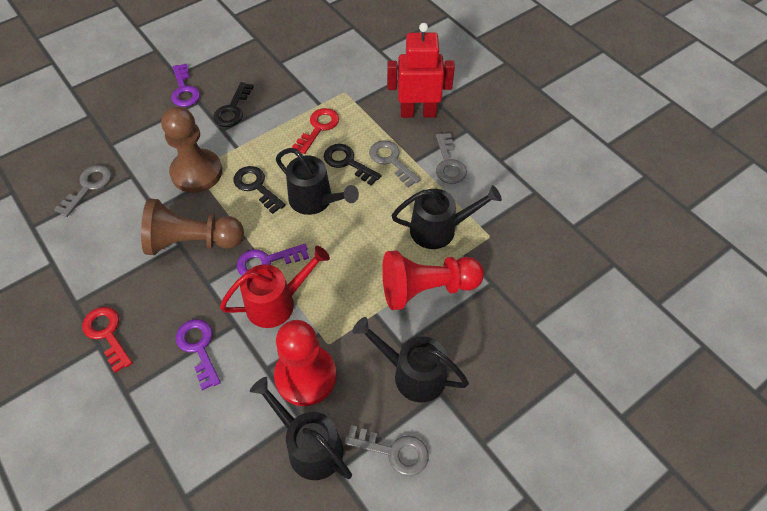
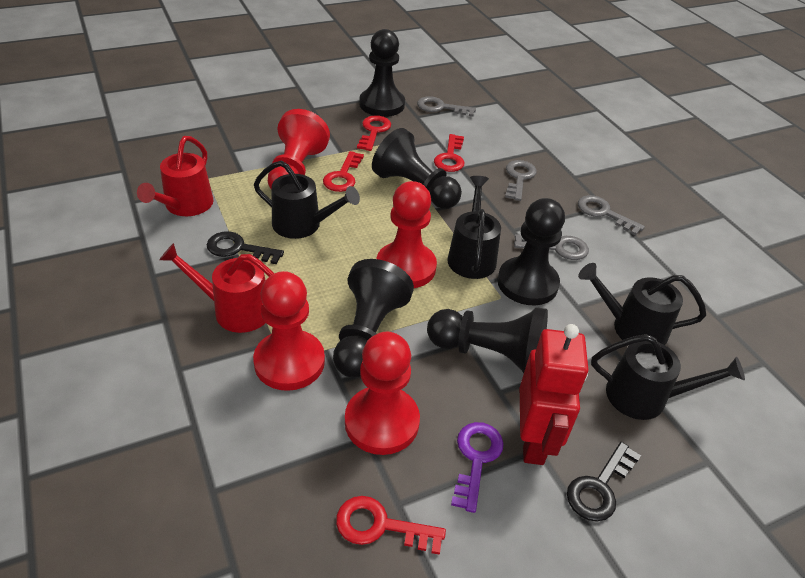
black key: [213,82,254,127] [233,166,286,214] [324,144,382,186] = 3 -> [207,231,284,264] [567,442,641,521] = 2
black pawn: none = 0 -> [333,259,414,378] [359,29,405,117] [372,128,462,209] [427,307,548,373] [497,198,565,305] = 5
brown pawn: [141,198,244,255] [161,107,222,193] = 2 -> none = 0
purple key: [171,64,200,107] [176,319,221,390] [237,244,309,276] = 3 -> [451,422,504,513] = 1
red key: [82,307,132,373] [292,108,339,154] = 2 -> [323,151,364,192] [336,496,446,555] [357,115,391,151] [434,134,465,172] = 4
red pawn: [274,320,336,406] [382,250,484,310] = 2 -> [253,271,325,391] [268,109,330,189] [345,332,420,455] [376,181,437,288] = 4
red watering can: [220,246,330,328] = 1 -> [137,136,214,216] [159,243,274,333] = 2

